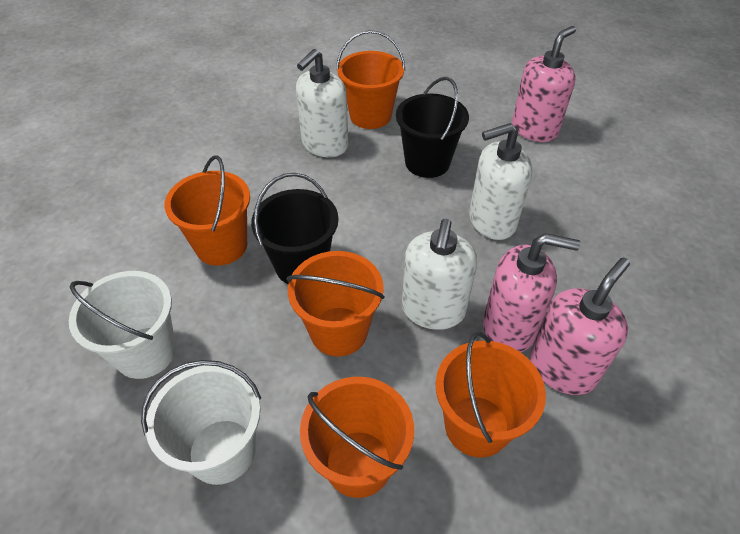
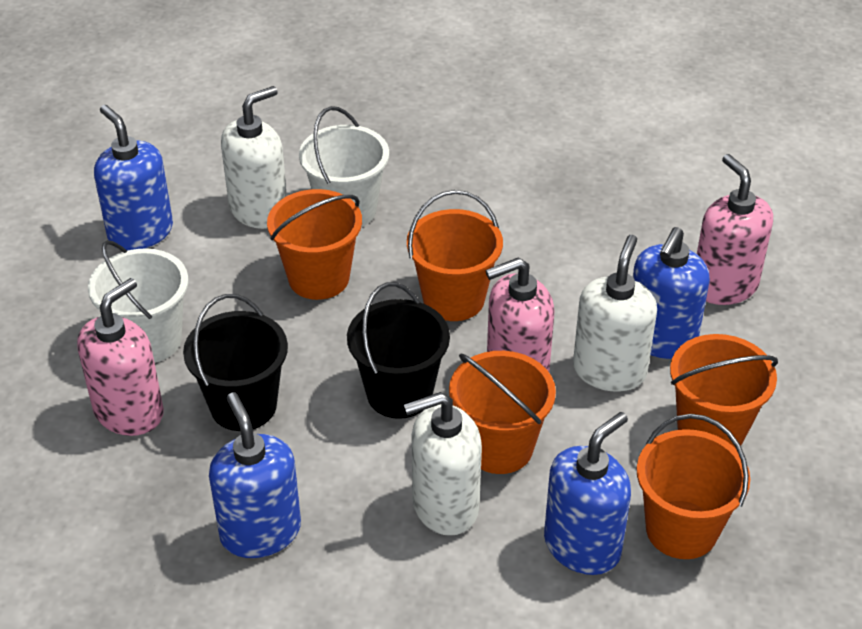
blue soap dispenser: none = 0 -> [94,105,173,250] [209,392,301,558] [544,412,631,575] [633,227,710,359] = 4

